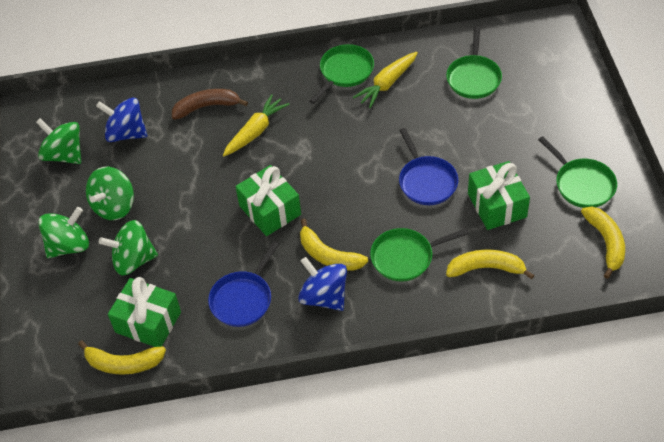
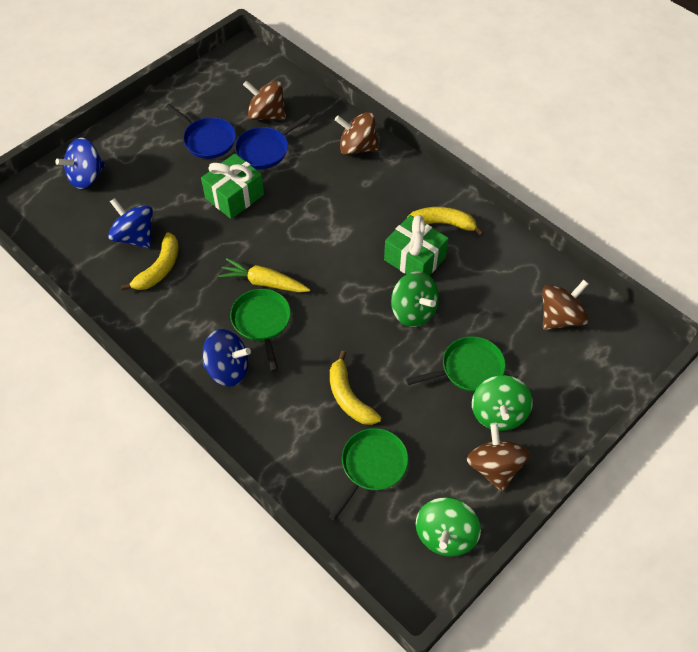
blue spinning top: [96,98,147,142] [298,257,347,311] = 2 -> [55,138,106,189] [108,198,153,248] [203,329,251,386] = 3
brown banana: [172,89,248,120] = 1 -> none = 0
brown spinning top: none = 0 -> [243,80,286,120] [335,112,379,155] [466,423,530,492] [542,280,589,330] = 4
green gift: [108,277,181,347] [235,165,301,236] [468,161,530,230] = 3 -> [201,154,264,219] [384,215,449,276] = 2
green pan: [309,44,374,104] [370,228,469,282] [446,27,502,99] [538,136,617,208] = 4 -> [230,289,291,372] [329,428,409,521] [406,336,506,392] = 3
green spinning top: [36,118,81,164] [38,207,89,258] [86,167,134,220] [99,220,158,275] = 4 -> [391,272,439,327] [416,497,481,556] [472,375,533,431] = 3
yellow banana: [78,340,166,375] [300,218,368,271] [446,250,535,279] [581,207,625,279] = 4 -> [121,232,179,291] [330,351,381,425] [410,207,484,236] = 3
yellow carrot: [223,94,289,156] [353,52,418,108] = 2 -> [218,258,310,293] = 1

